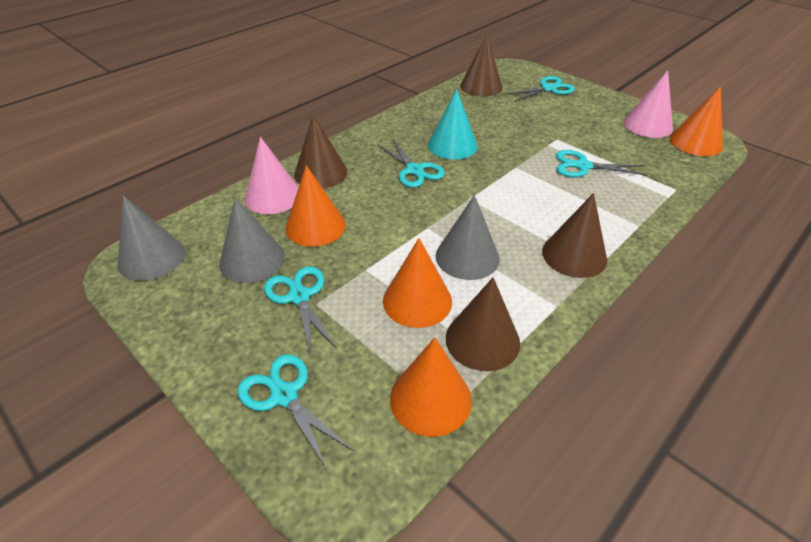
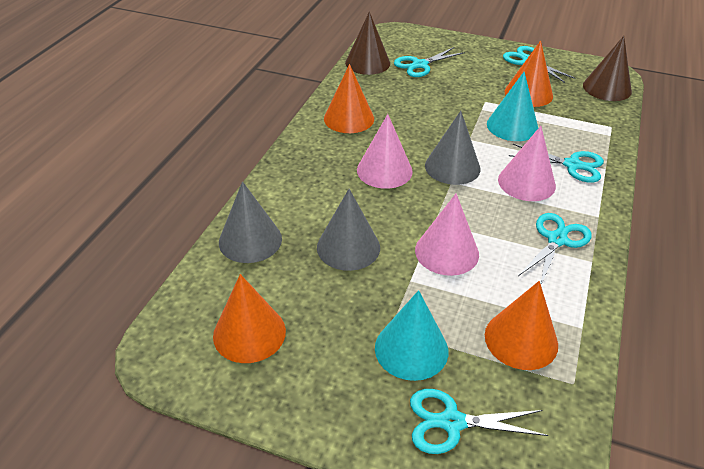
brown cone: [294,115,348,188] [446,277,520,371] [460,35,503,96] [542,193,607,278] = 4 -> [345,11,390,75] [583,36,632,101] = 2
pink cone: [245,137,299,214] [624,70,673,138] = 2 -> [357,114,413,189] [415,193,479,276] [498,126,556,201] = 3
turquoise cone: [428,89,478,160] = 1 -> [375,290,448,381] [487,72,538,141] = 2

